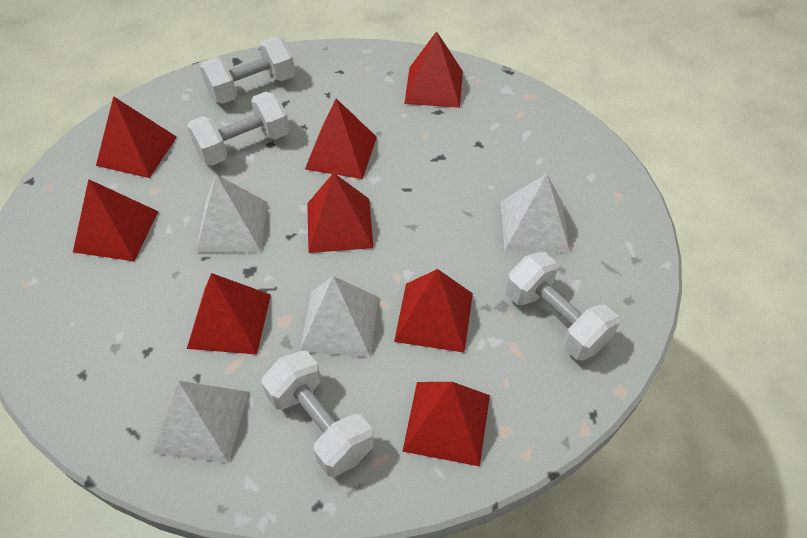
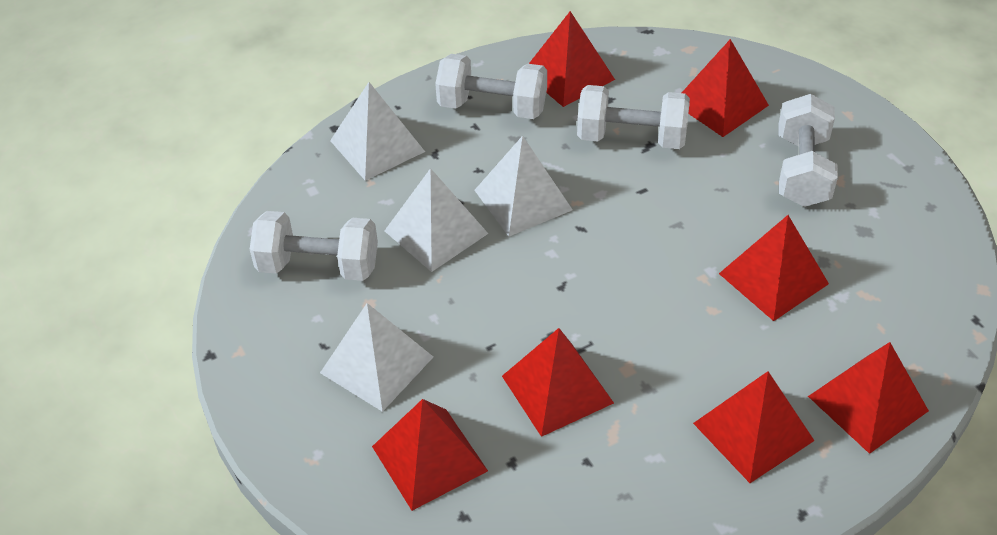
red pyramid: [73,179,158,261] [96,96,177,178] [187,273,271,355] [305,99,377,179] [307,173,373,253] [394,269,473,353] [402,382,490,466] [404,31,463,108] = 8 -> [372,399,488,511] [502,328,614,437] [529,11,615,107] [682,39,769,137] [693,371,814,483] [719,215,829,321] [808,342,929,454] = 7

